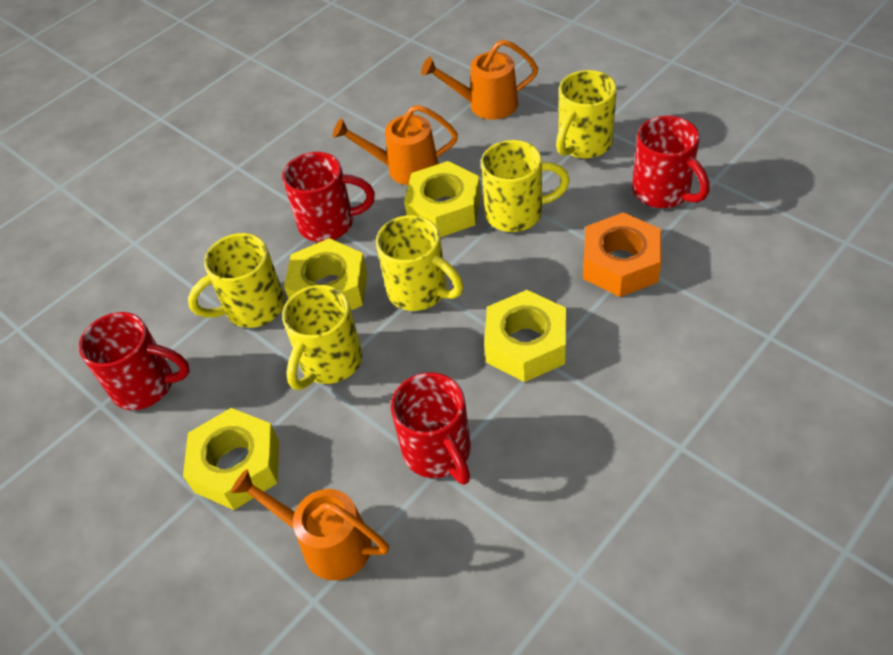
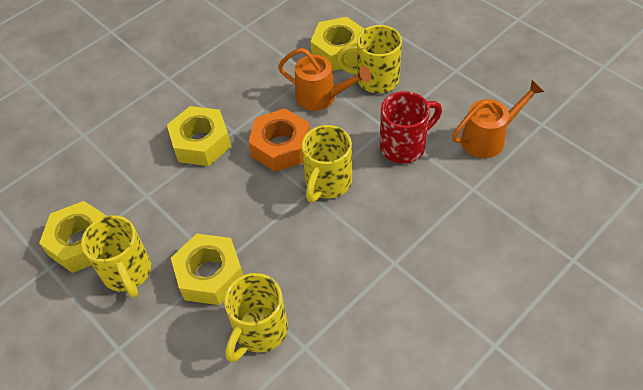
orange watering can: [231,469,389,580] [333,105,458,185] [421,39,538,120] = 3 -> [278,48,371,111] [452,80,544,158] = 2
red mug: [79,312,190,410] [282,152,375,242] [391,372,471,484] [632,116,710,208] = 4 -> [380,91,442,163] = 1
yellow mug: [188,233,285,328] [282,285,362,390] [376,215,463,311] [481,140,570,232] [556,70,617,158] = 5 -> [81,215,151,298] [224,273,288,362] [302,125,352,202] [337,25,402,93] = 4

